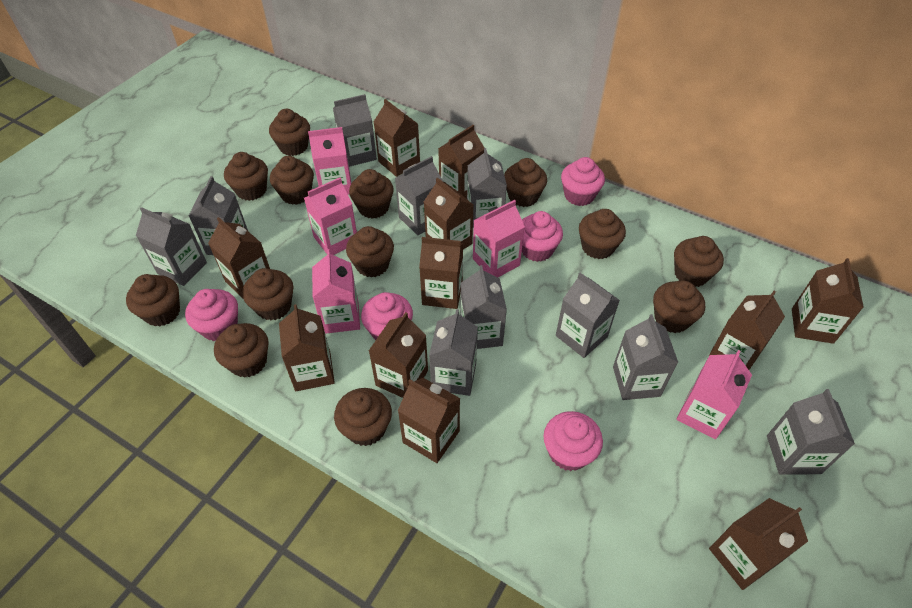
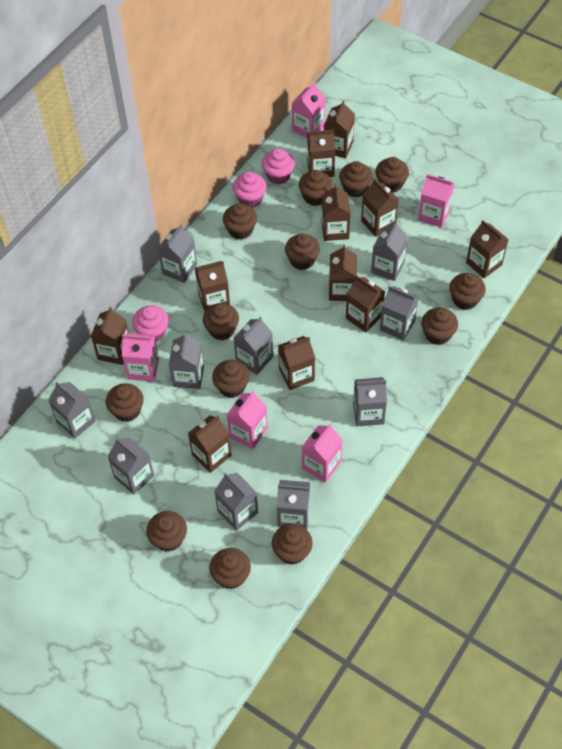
pink cupcake: [185,289,238,341] [361,292,413,340] [522,211,563,262] [544,411,603,471] [561,157,605,206] = 5 -> [132,305,169,342] [233,172,267,208] [262,148,295,184] = 3

